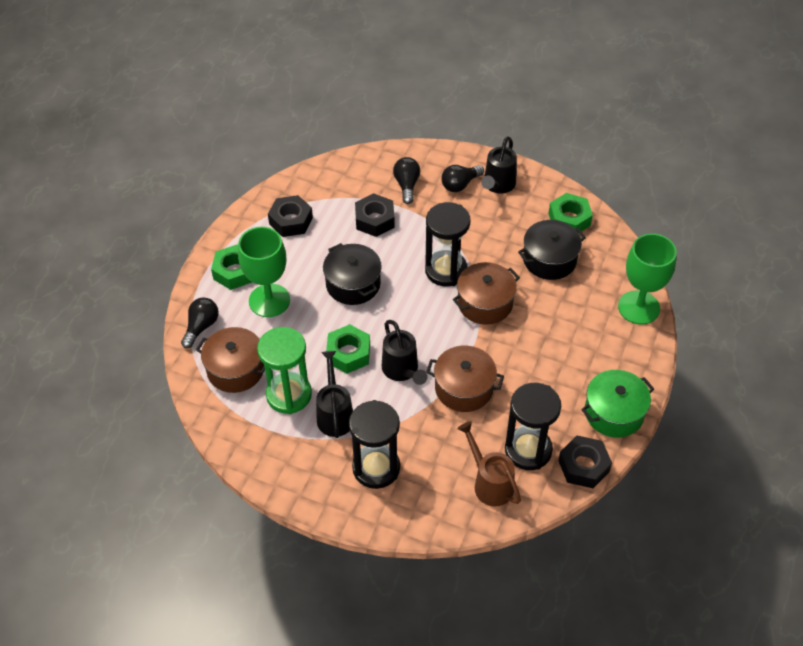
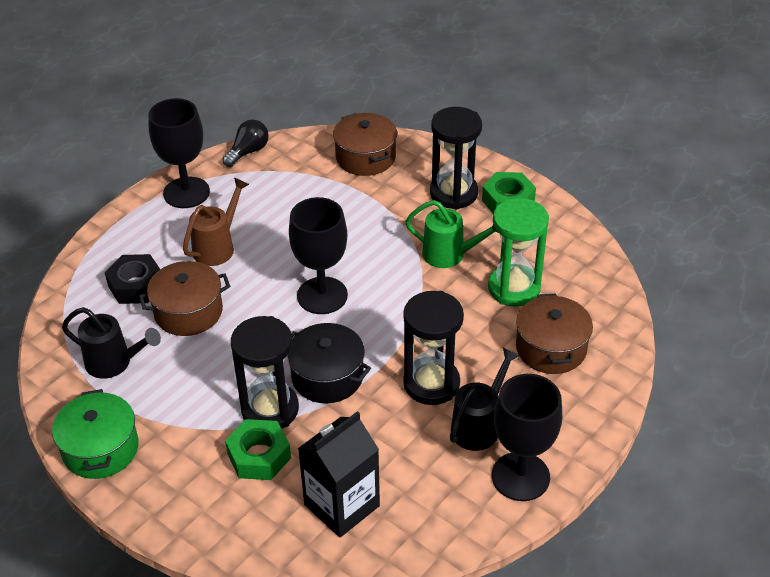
black carton: none = 0 -> [298,411,380,538] = 1
black goblet: none = 0 -> [148,98,210,208] [289,197,348,314] [492,374,562,501] = 3
black light bulb: [181,297,219,348] [393,157,420,204] [442,165,484,192] = 3 -> [222,119,269,167] = 1
black nut: [268,195,313,237] [355,193,395,237] [558,435,612,488] = 3 -> [105,254,160,304] = 1
black pot: [323,243,382,305] [518,220,586,280] = 2 -> [287,323,371,403] = 1
black watering can: [316,351,353,438] [382,320,428,385] [481,136,517,193] = 3 -> [62,307,161,379] [450,348,520,451] = 2
green goblet: [238,227,290,317] [618,233,677,325] = 2 -> none = 0
green nut: [211,244,252,290] [326,324,370,374] [548,193,593,232] = 3 -> [225,419,291,480] [482,172,536,214] = 2
green watering can: none = 0 -> [405,200,497,268] = 1

